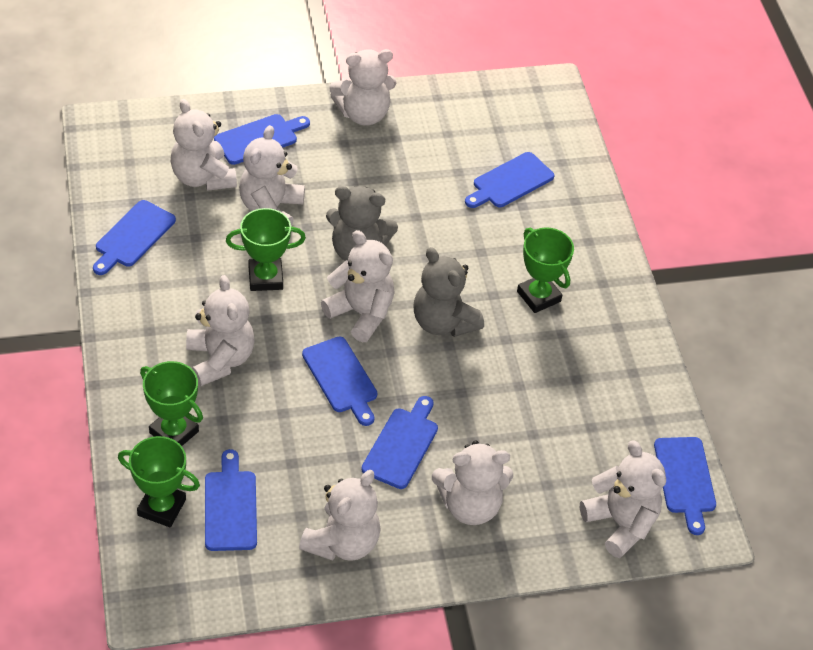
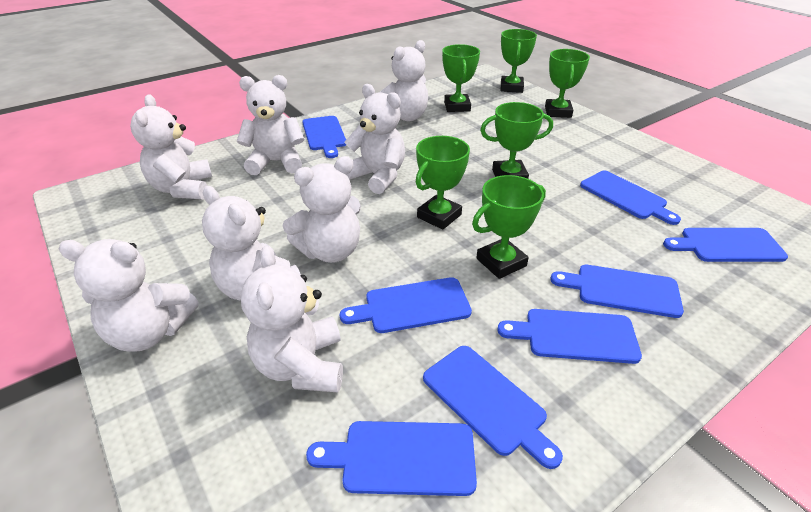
blue cutting board: [93,200,176,275] [205,449,257,551] [214,114,310,165] [302,337,377,426] [361,396,438,489] [465,152,554,208] [654,437,716,535] = 7 -> [302,116,346,158] [306,421,477,496] [340,277,472,333] [423,346,563,469] [497,309,642,364] [550,265,684,318] [580,171,681,225] [663,228,788,262] = 8
green trophy: [118,436,200,527] [140,361,203,446] [226,208,306,291] [517,227,574,313] = 4 -> [416,136,470,230] [442,44,480,112] [472,175,546,279] [480,102,553,179] [501,29,537,93] [545,49,590,118] = 6
grey teddy bear: [326,186,398,261] [413,247,484,337] = 2 -> none = 0

